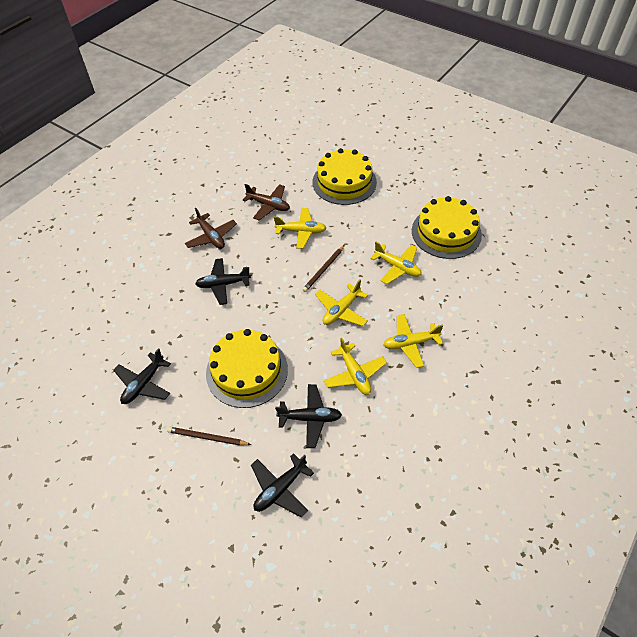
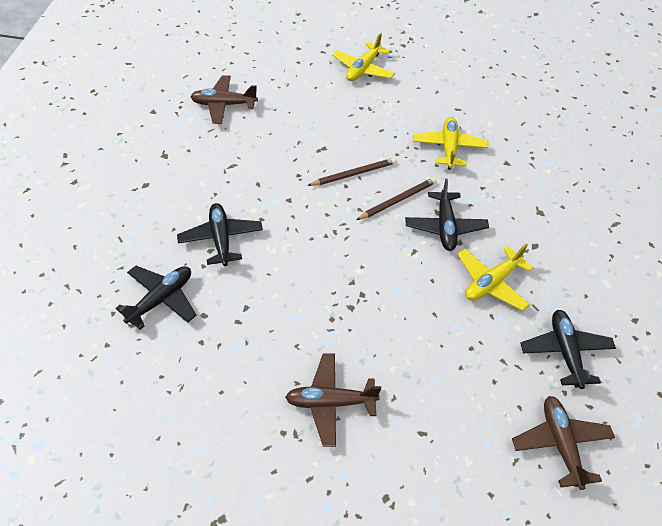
brown plane: [185,208,237,249] [243,184,290,220] = 2 -> [190,75,258,124] [285,353,381,447] [512,396,615,490] = 3
yellow cake: [206,329,288,408] [312,148,377,205] [412,196,482,259] = 3 -> none = 0
yellow plane: [274,208,326,249] [315,280,368,326] [324,338,387,395] [370,242,422,284] [383,314,443,368] = 5 -> [332,32,395,81] [413,117,488,170] [457,243,534,311] = 3

